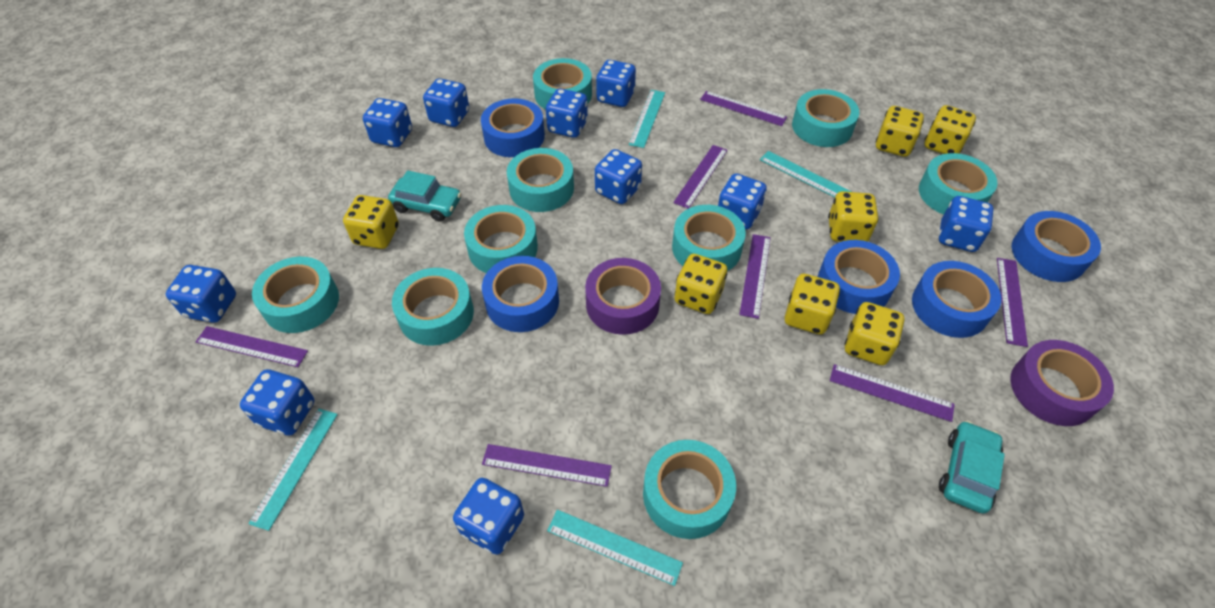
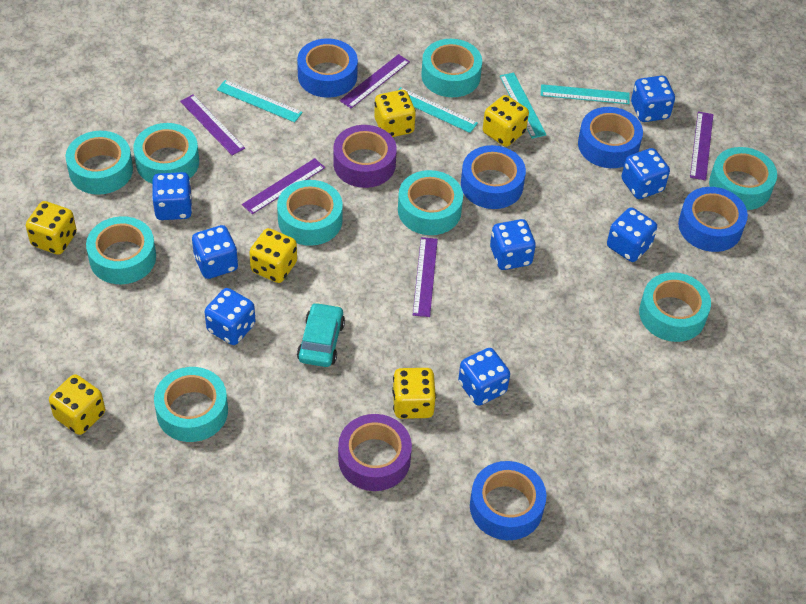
blue dice: [166,265,236,323] [240,369,314,435] [363,98,412,147] [423,78,469,127] [453,478,524,555] [546,89,588,138] [595,149,642,204] [596,60,636,107] [718,173,767,229] [939,196,993,252] = 10 -> [152,172,192,220] [192,225,238,279] [205,288,256,345] [458,348,510,406] [490,219,536,270] [607,207,657,262] [621,148,670,199] [631,76,675,122] = 8
purple ruler: [196,326,308,367] [482,444,612,487] [673,145,728,209] [700,91,787,126] [739,234,771,319] [830,364,955,422] [997,258,1028,347] = 7 -> [180,95,245,156] [242,158,325,214] [340,54,410,108] [413,237,438,317] [690,112,713,181] = 5
turquoise car: [388,171,461,222] [939,421,1005,514] = 2 -> [297,302,345,367] = 1
yellow dice: [343,195,399,249] [675,254,727,314] [785,274,840,335] [828,191,878,242] [845,302,904,365] [876,106,924,157] [924,105,976,154] = 7 -> [26,201,77,255] [49,374,105,435] [249,228,297,283] [374,90,416,137] [392,368,436,419] [483,95,529,147] = 6

